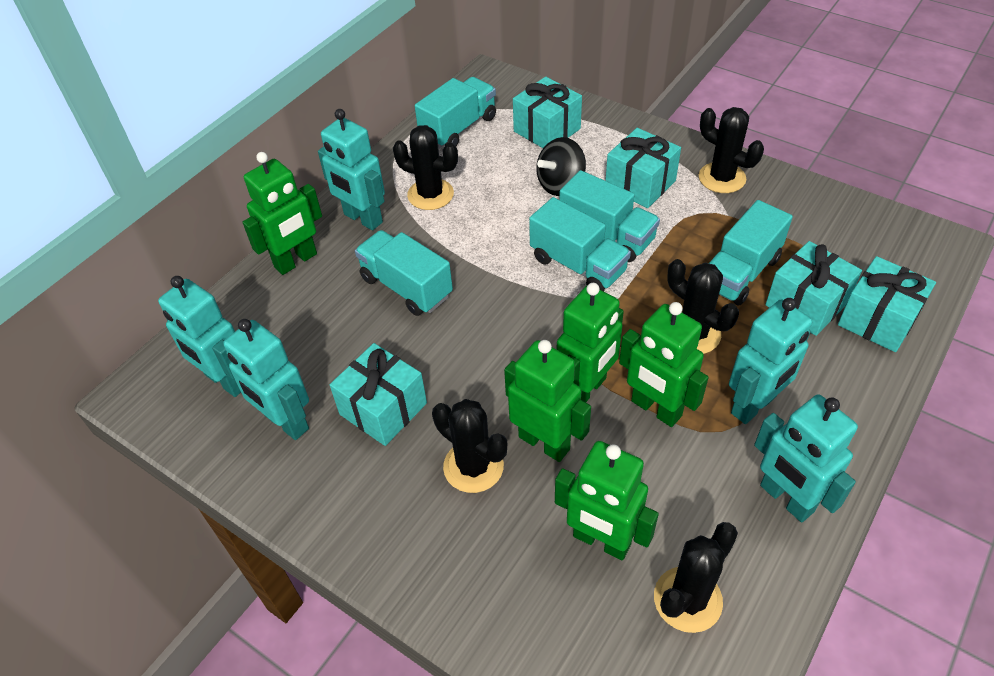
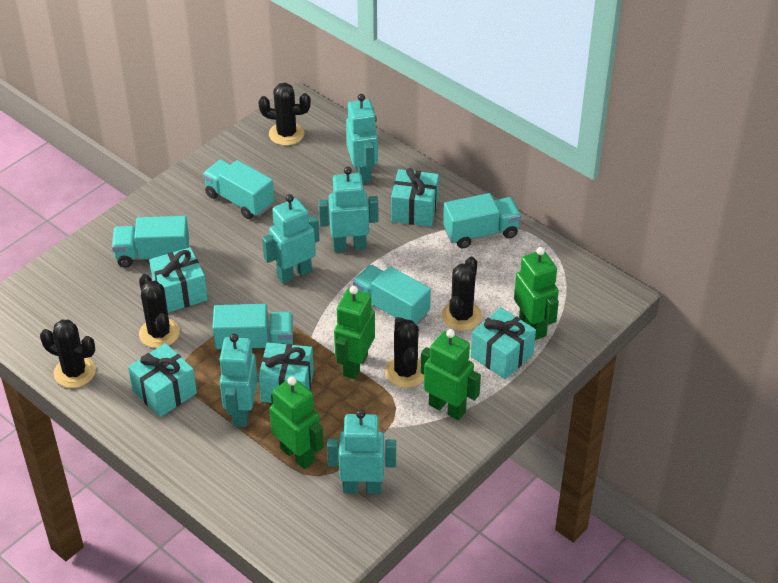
black spinning top: [536,137,586,196] = 1 -> none = 0
green robot: [243,152,322,275] [504,340,591,462] [555,441,659,560] [557,283,624,402] [619,302,709,427] = 5 -> [270,376,324,469] [334,286,375,379] [421,329,481,420] [514,247,559,340] = 4

